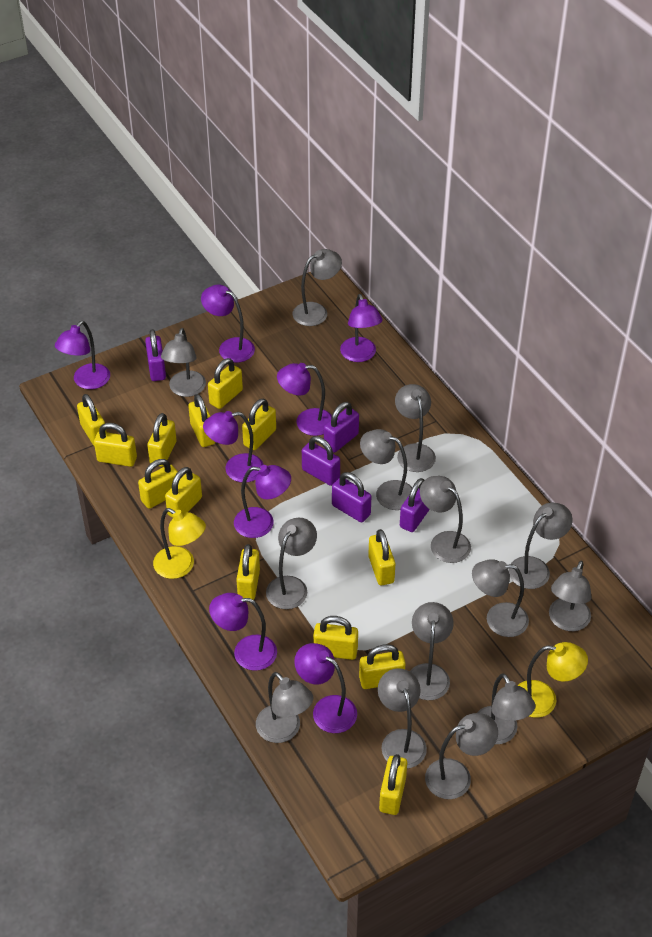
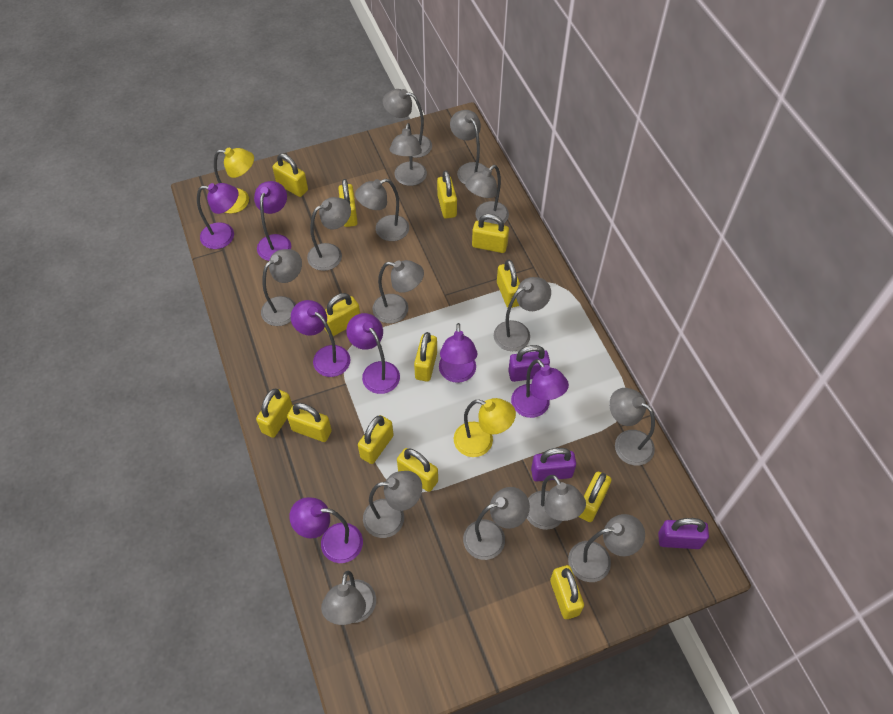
grey lamp: [161,328,206,397] [256,672,313,743] [266,518,317,609] [292,249,342,326] [360,429,412,510] [378,668,427,768] [395,384,436,472] [409,602,454,700] [420,476,471,563] [425,713,498,799] [472,559,529,637] [477,673,535,744] [509,503,572,589] [549,561,592,631] = 14 -> [261,249,302,326] [307,197,351,271] [321,571,376,625] [355,179,409,241] [363,471,422,538] [372,260,424,323] [383,89,432,158] [389,123,427,186] [450,110,487,184] [463,487,530,560] [465,165,509,224] [494,277,551,351] [527,475,586,530] [568,514,645,582] [609,388,655,465] = 15
purple lamp: [55,321,110,389] [201,285,255,363] [203,411,264,482] [209,593,277,671] [234,465,291,538] [277,363,332,436] [294,643,357,733] [340,294,383,362] = 8 -> [197,183,238,249] [254,181,291,261] [289,497,363,563] [291,300,350,377] [346,313,400,394] [439,323,478,383] [511,359,569,418] = 7
purple padlock: [145,329,166,381] [302,436,340,486] [324,402,359,453] [332,472,371,522] [400,478,430,532] = 5 -> [508,345,550,382] [531,448,576,481] [658,518,709,549] = 3

